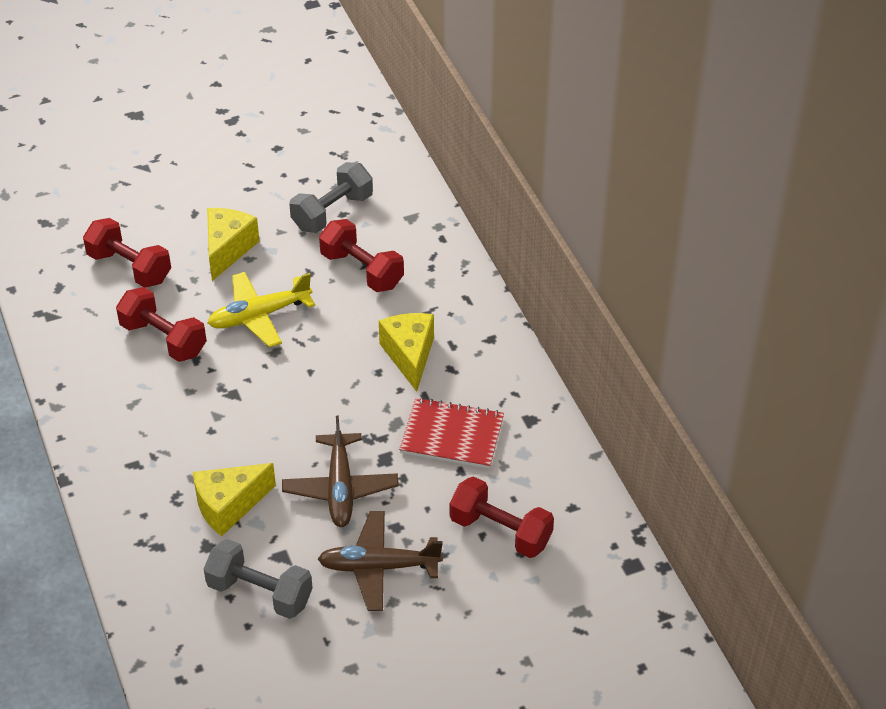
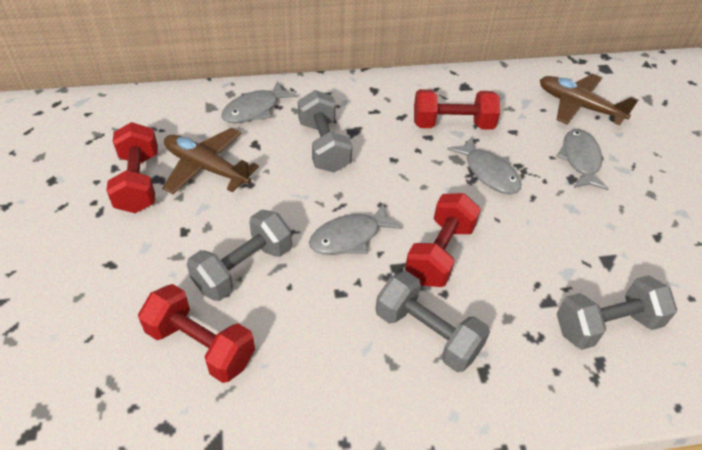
grey dumbbell: [204,539,313,619] [289,162,373,233] = 2 -> [187,210,292,301] [298,90,352,173] [375,271,490,372] [557,275,677,350] = 4
grey fish: none = 0 -> [221,81,297,123] [309,204,402,255] [447,137,521,194] [556,129,609,190] = 4
red notebook: [399,397,504,469] = 1 -> none = 0
yellow cheese: [193,463,276,536] [207,208,260,281] [379,313,434,392] = 3 -> none = 0
yellow plane: [208,272,315,347] = 1 -> none = 0

